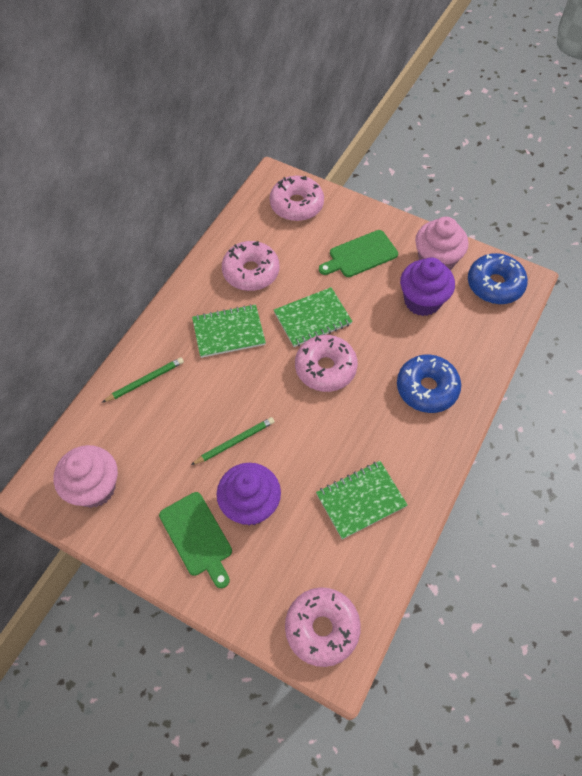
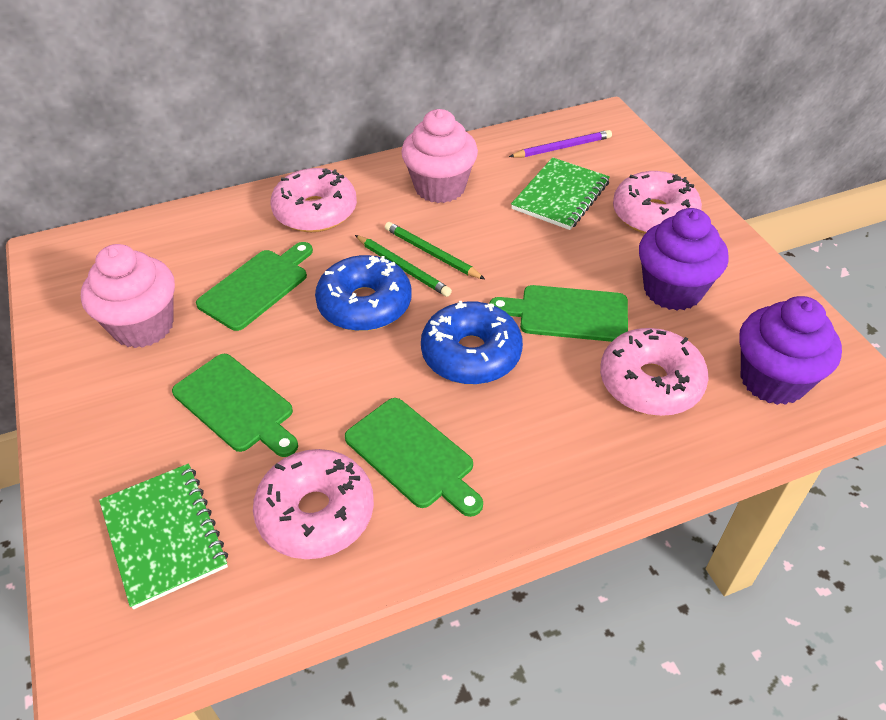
green cutting board: [159,492,232,588] [319,230,398,277] = 2 -> [172,354,298,457] [196,242,313,331] [345,398,483,517] [489,285,628,342] = 4
green notebook: [192,304,266,358] [274,287,353,347] [316,461,407,540] = 3 -> [99,464,228,609] [511,157,610,230] = 2
purple pencil: none = 0 -> [509,130,612,157] = 1

